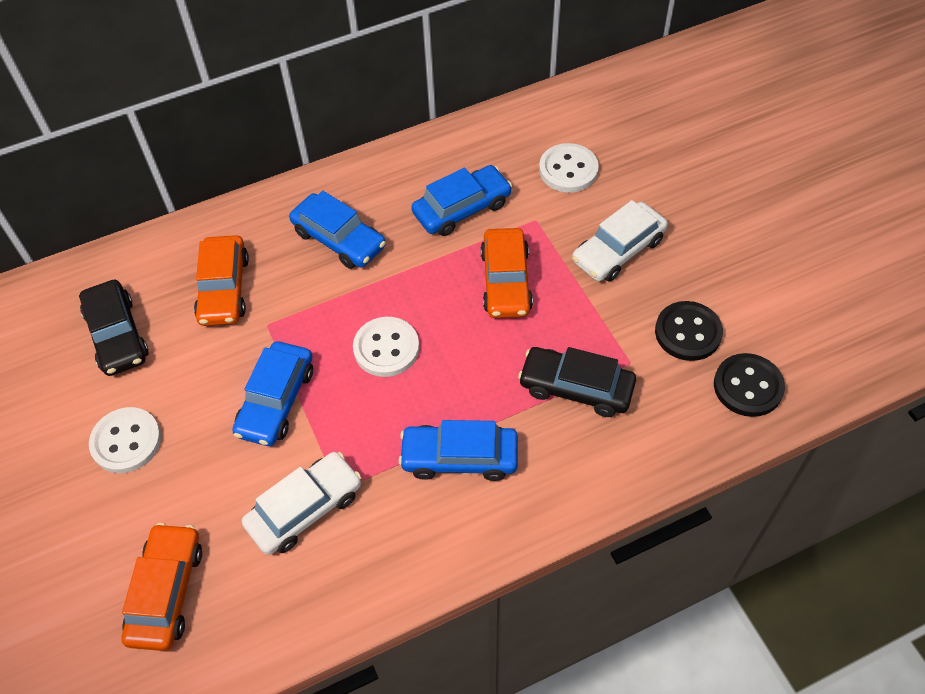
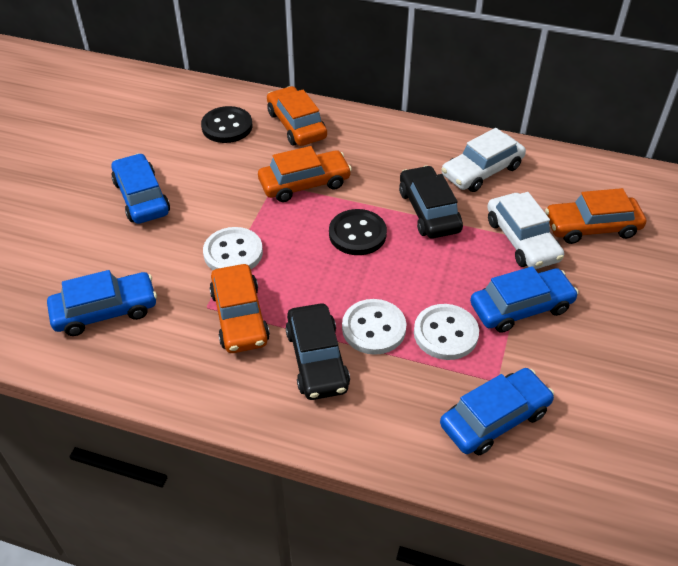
orange car: [121,523,202,651] [194,235,249,326] [480,228,533,318] = 3 -> [209,264,270,353] [258,146,352,202] [267,86,327,146] [545,188,646,244] = 4

